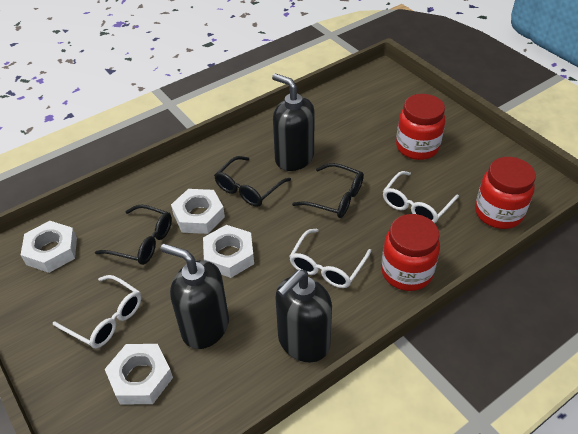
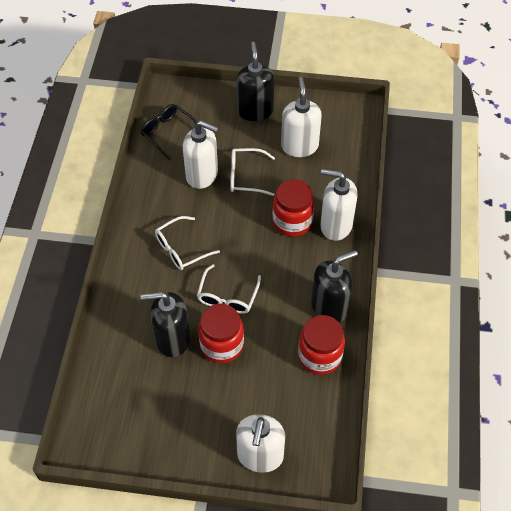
black glasses: [95,204,172,265] [214,156,291,207] [292,163,364,218] = 3 -> [141,104,197,160] = 1
white nut: [21,221,77,273] [105,344,173,404] [171,189,225,234] [203,225,254,278] = 4 -> none = 0
white soap dispenser: none = 0 -> [183,120,219,189] [236,414,285,473] [281,77,322,157] [320,169,358,241] = 4

